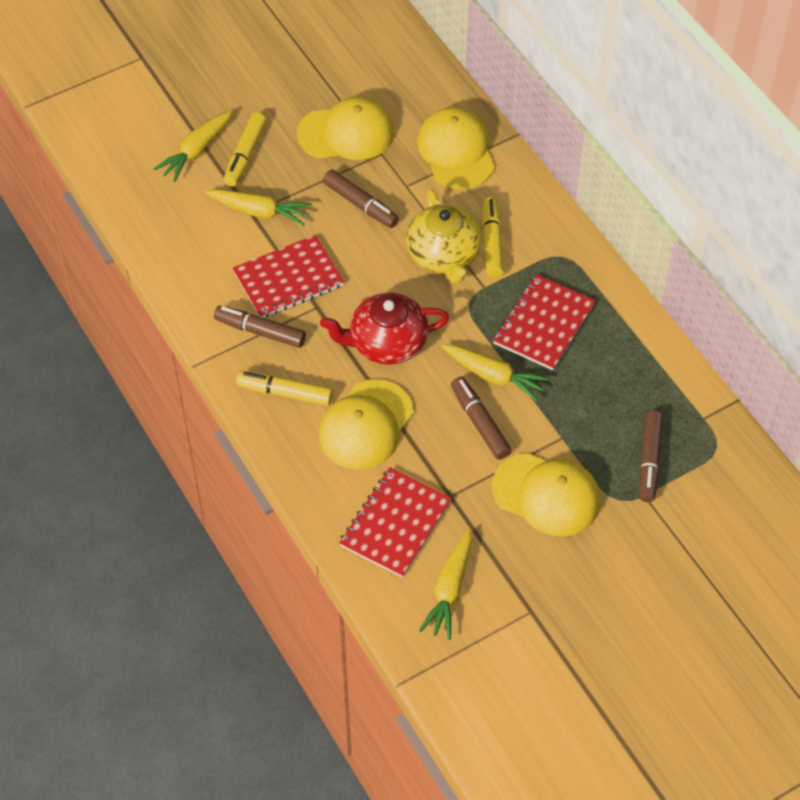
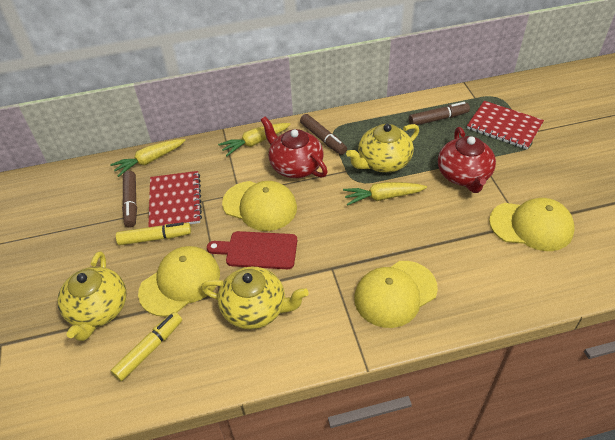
brown marker: [214,306,306,348] [323,169,399,228] [451,377,512,460] [639,411,663,502] = 4 -> [122,171,137,228] [300,114,347,155] [409,102,470,125] = 3
red cutting board: none = 0 -> [207,231,297,269] = 1
red notebook: [233,235,344,318] [339,467,452,577] [493,274,596,370] = 3 -> [148,171,202,227] [467,101,544,149] = 2
red teapot: [320,293,449,365] = 1 -> [261,117,328,178] [438,127,496,193] = 2
yellow carrot: [153,110,233,182] [205,189,312,226] [419,530,472,640] [441,344,550,402] = 4 -> [110,139,186,177] [218,123,291,156] [343,182,427,206] = 3
yellow marker: [223,113,267,187] [236,371,333,406] [482,197,504,278] = 3 -> [111,312,182,381] [116,222,191,245] = 2
yellow teapot: [406,188,482,284] = 1 -> [57,251,127,341] [201,267,309,329] [346,124,419,173] = 3

